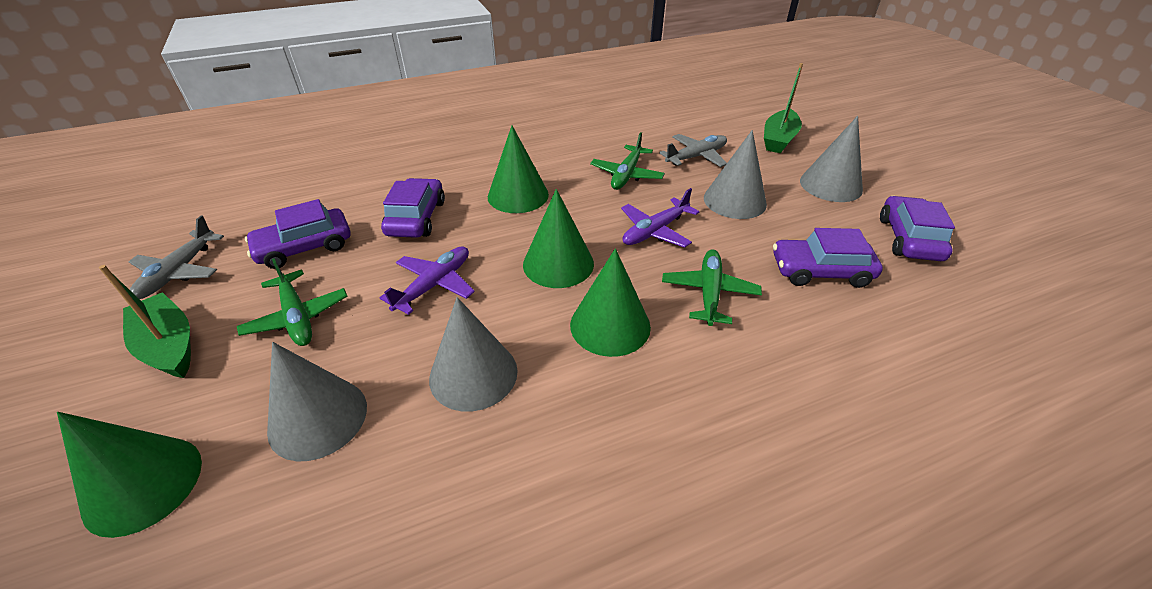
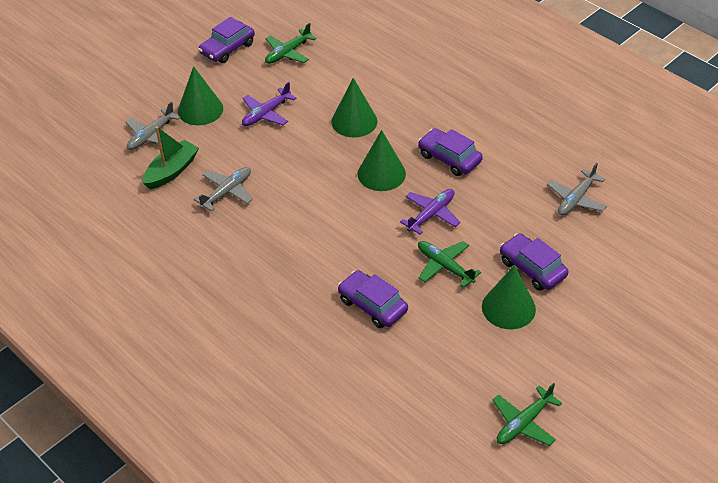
green boat: [99,265,191,378] [764,63,803,153] = 2 -> [143,126,199,189] = 1
grey cone: [267,342,367,462] [429,297,518,412] [704,130,767,219] [800,116,863,202] = 4 -> none = 0
grey plane: [129,215,224,299] [659,134,727,167] = 2 -> [126,102,181,150] [194,167,253,212] [547,163,607,216] = 3

